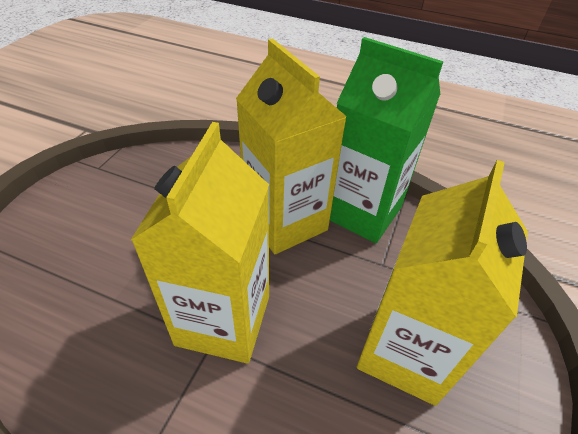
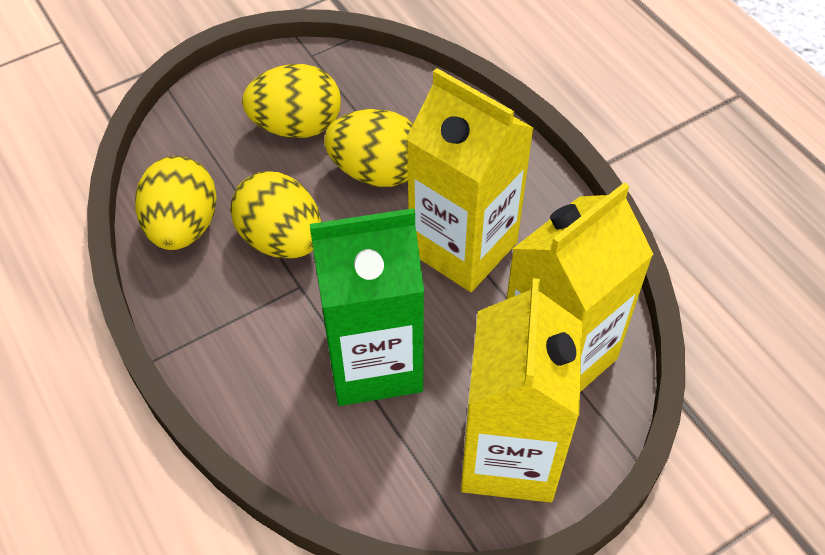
yellow egg: none = 0 -> [135,156,217,250] [231,171,321,259] [242,64,341,138] [324,109,413,187] = 4

